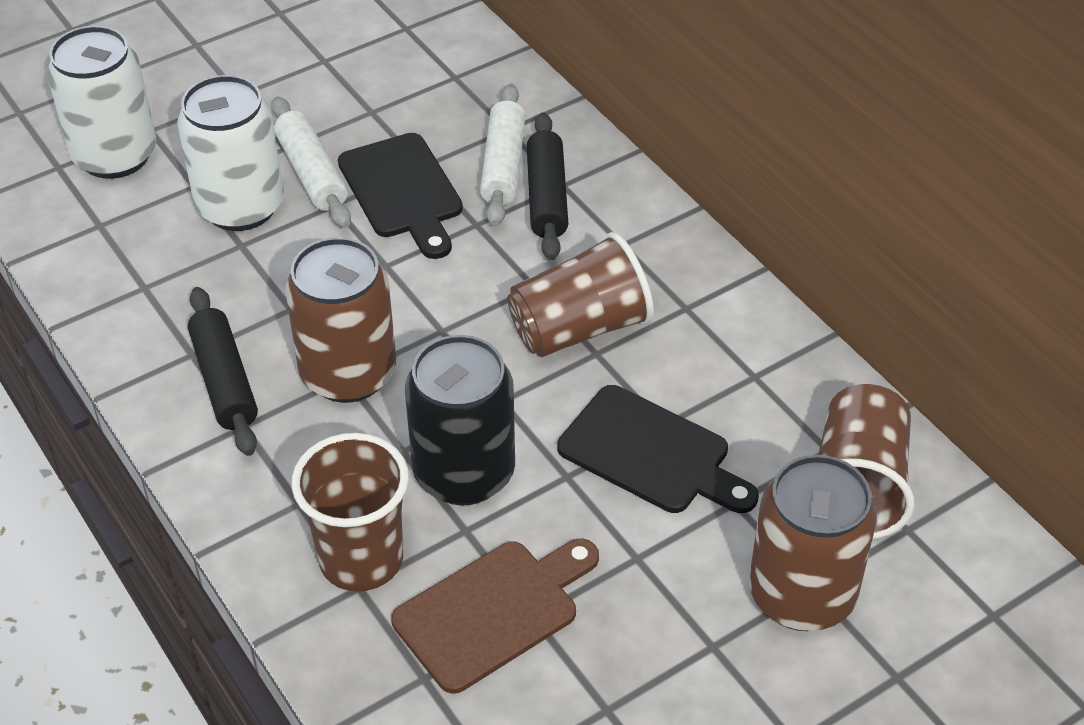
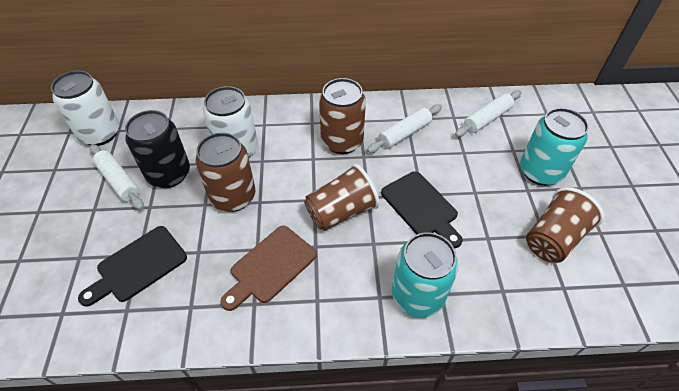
black rolling pin: [188,287,258,456] [527,113,568,260] = 2 -> none = 0
brown cup: [292,433,409,591] [507,232,654,357] [818,384,915,539] = 3 -> [304,164,379,231] [526,187,604,263] = 2
turquoise can: none = 0 -> [392,232,459,318] [520,108,589,186] = 2
white rolling pin: [272,97,351,228] [480,84,525,226] = 2 -> [90,144,144,210] [367,104,442,153] [455,90,522,137] = 3

